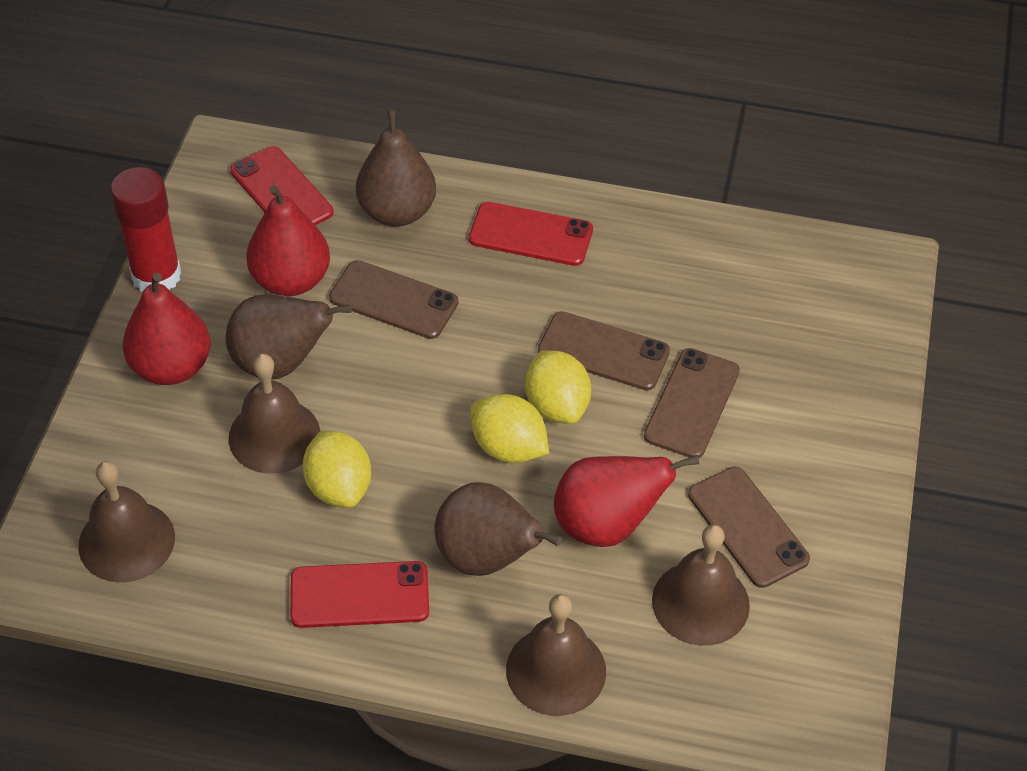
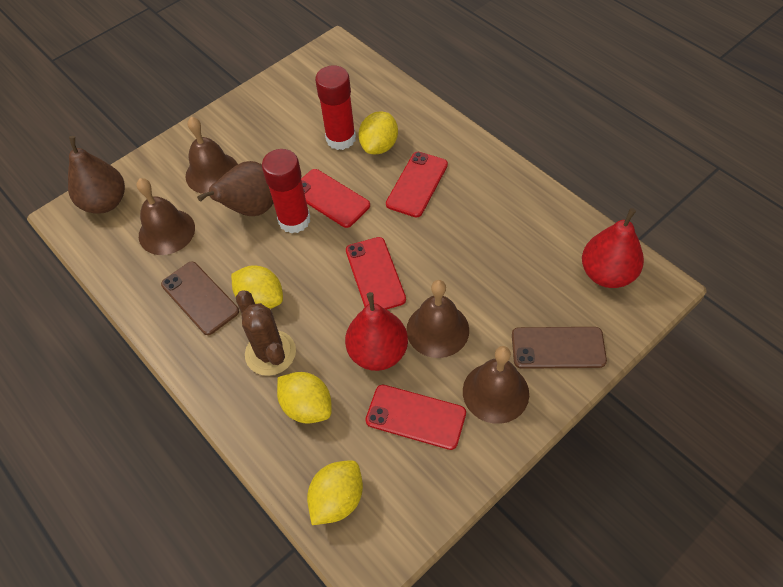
brown cactus: none = 0 -> [236,290,296,376] = 1
brown pear: [226,294,352,380] [356,108,436,227] [434,482,562,576] = 3 -> [68,136,125,214] [197,161,273,216] = 2
brown phone: [329,260,458,339] [538,311,670,390] [644,348,740,458] [688,467,810,588] = 4 -> [161,262,239,335] [512,327,607,369] = 2
red glue stick: [111,167,181,292] = 1 -> [262,149,310,233] [315,65,356,150] = 2
red pear: [123,273,211,385] [246,185,330,296] [554,455,699,547] = 3 -> [345,292,408,371] [582,208,644,288] = 2
red phone: [230,146,334,225] [290,561,429,628] [469,202,593,266] = 3 -> [301,169,370,228] [346,237,406,310] [366,385,466,450] [386,152,448,218] = 4
yellow lemon: [303,430,371,508] [470,394,549,463] [525,350,591,424] = 3 -> [231,265,283,309] [277,372,332,424] [307,460,363,525] [359,111,398,154] = 4

